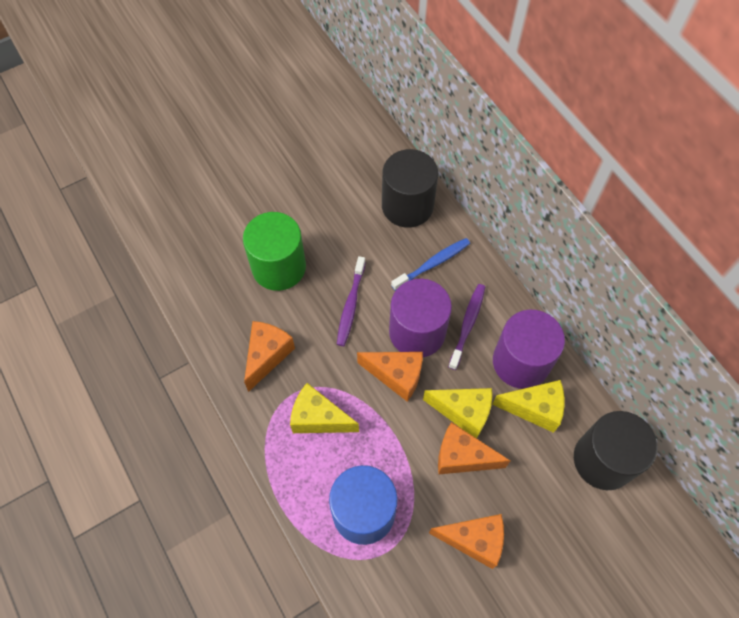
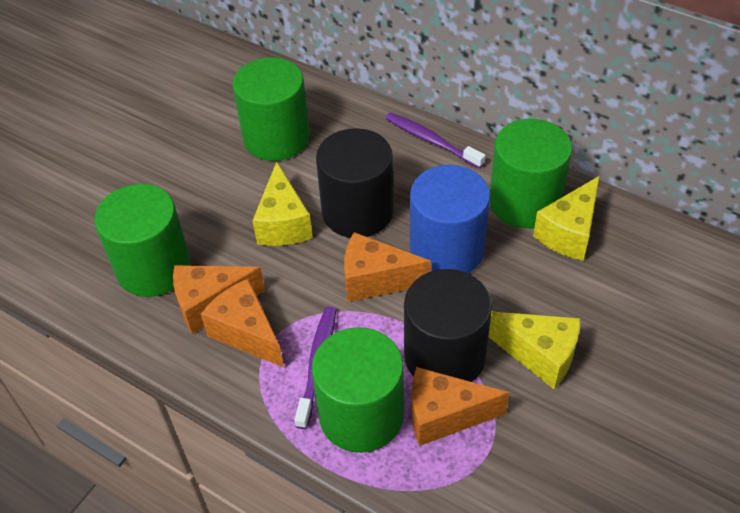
blue toothbrush: [391,238,470,291] = 1 -> none = 0
green cylinder: [243,212,306,291] = 1 -> [95,184,191,297] [232,58,310,161] [312,327,404,453] [490,119,572,228] = 4
purple cylinder: [389,279,452,357] [493,310,565,389] = 2 -> none = 0

